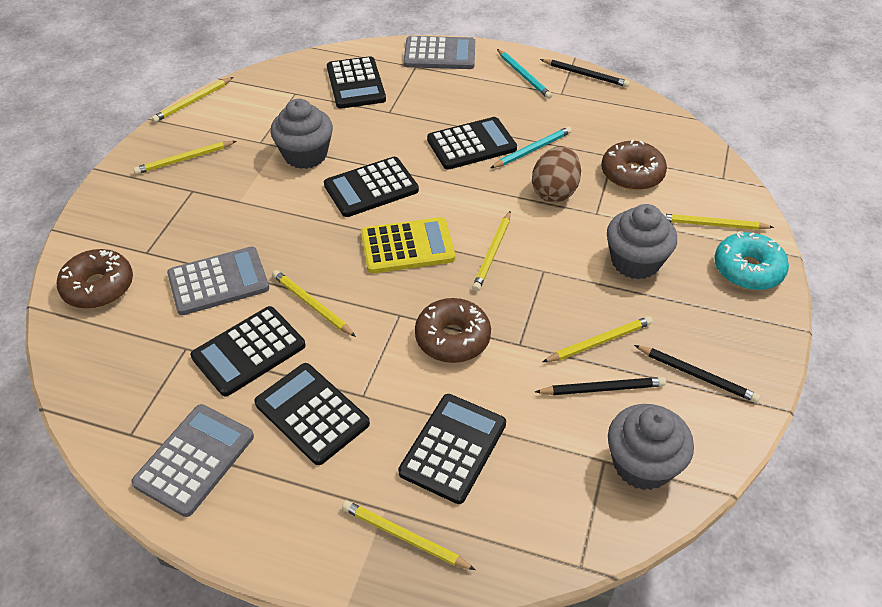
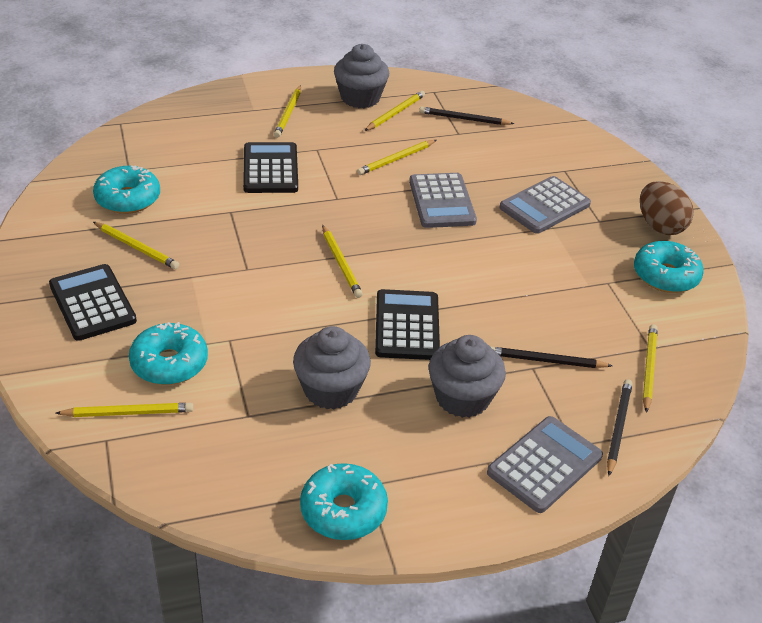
black calculator: [190,306,305,396] [255,363,370,465] [324,157,419,217] [327,56,386,109] [398,394,506,504] [427,117,517,170] = 6 -> [49,264,137,341] [243,142,298,193] [375,289,440,360] = 3
brown donut: [57,249,133,309] [415,298,491,363] [601,140,667,190] = 3 -> none = 0
turquoise donut: [714,232,789,290] = 1 -> [93,166,160,214] [129,322,208,385] [300,463,388,540] [634,241,704,293] = 4
turquoise pencil: [490,126,572,168] [497,49,552,99] = 2 -> none = 0
yellow calculator: [361,217,455,273] = 1 -> none = 0

